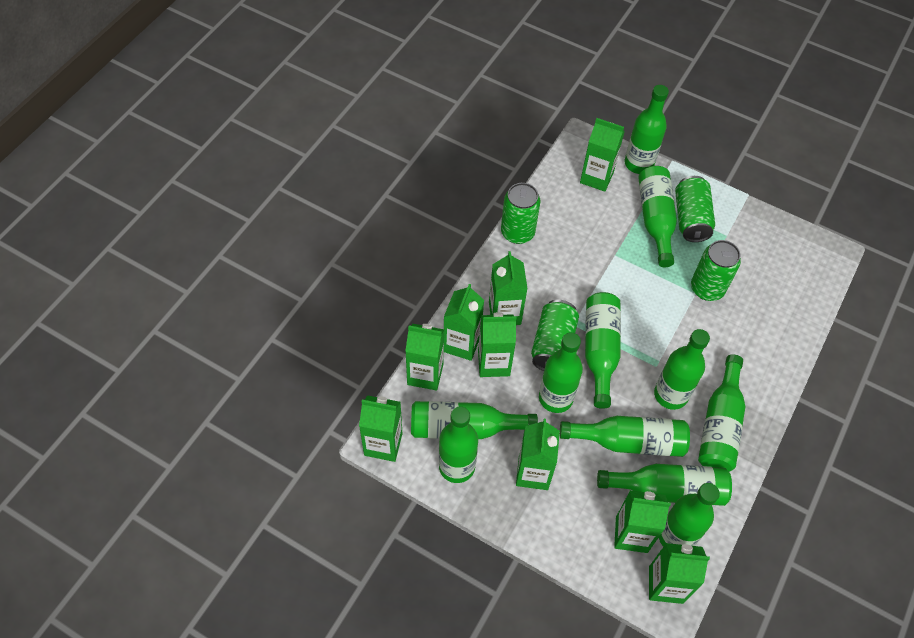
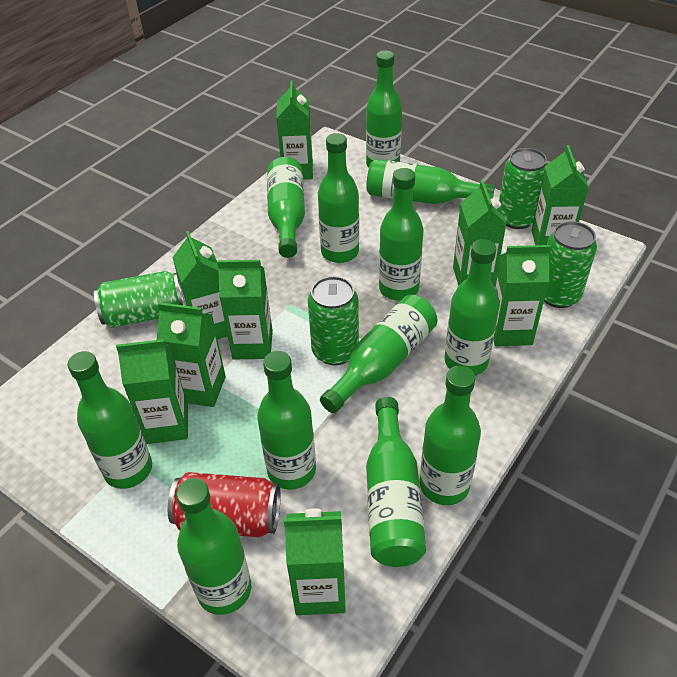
green bottle: [411,401,538,439] [439,406,478,483] [539,332,583,413] [560,416,690,457] [585,292,621,409] [597,464,732,506] [625,85,669,174] [638,166,677,267] [654,329,710,410] [659,483,720,547] [698,354,745,472] = 11 -> [68,351,152,489] [176,478,251,615] [257,351,316,490] [267,157,305,258] [318,133,359,263] [320,295,438,413] [366,51,402,168] [366,159,495,204] [366,397,426,567] [379,168,424,301] [420,365,481,505] [444,239,500,375] = 12
red can: none = 0 -> [168,472,280,537] = 1

